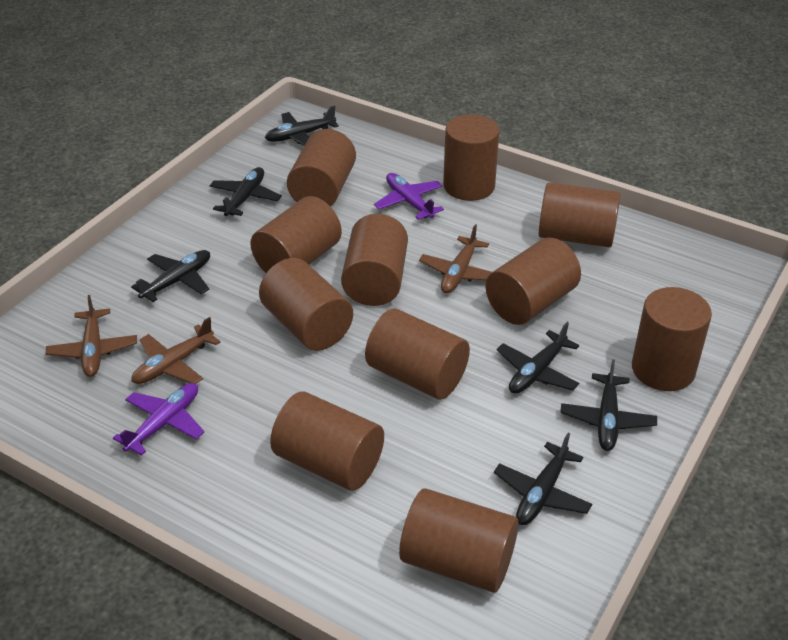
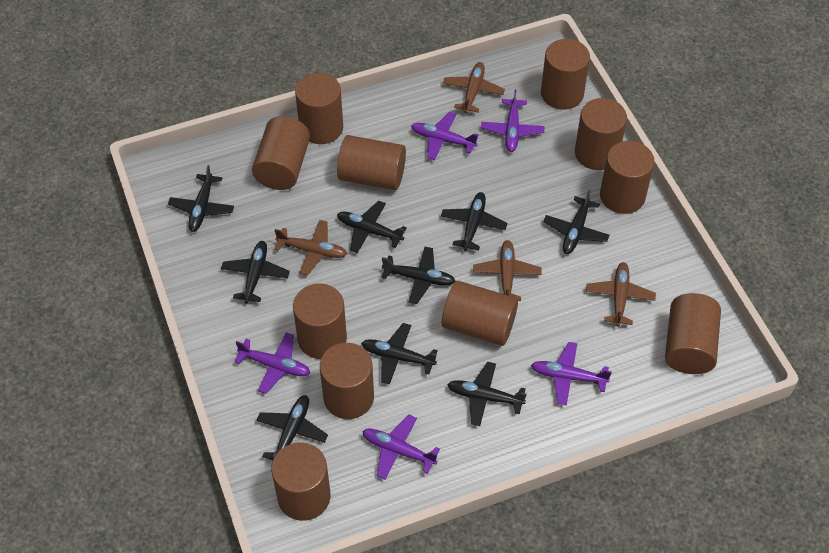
black plane: [131,250,210,302] [210,167,282,216] [265,105,339,146] [494,433,592,525] [497,322,579,394] [560,359,657,451] = 6 -> [168,165,234,232] [221,241,290,303] [256,395,328,460] [337,201,407,253] [361,323,438,385] [381,247,455,304] [441,192,507,251] [447,362,527,426] [543,189,610,254] = 9
brown plane: [46,295,137,377] [131,317,221,384] [419,224,492,293] = 3 -> [274,220,347,276] [443,62,505,113] [473,240,542,301] [586,262,656,326] = 4
purple plane: [113,383,204,456] [374,173,444,220] = 2 -> [235,332,310,394] [362,415,440,479] [411,112,479,160] [481,89,545,152] [531,342,612,405] = 5

